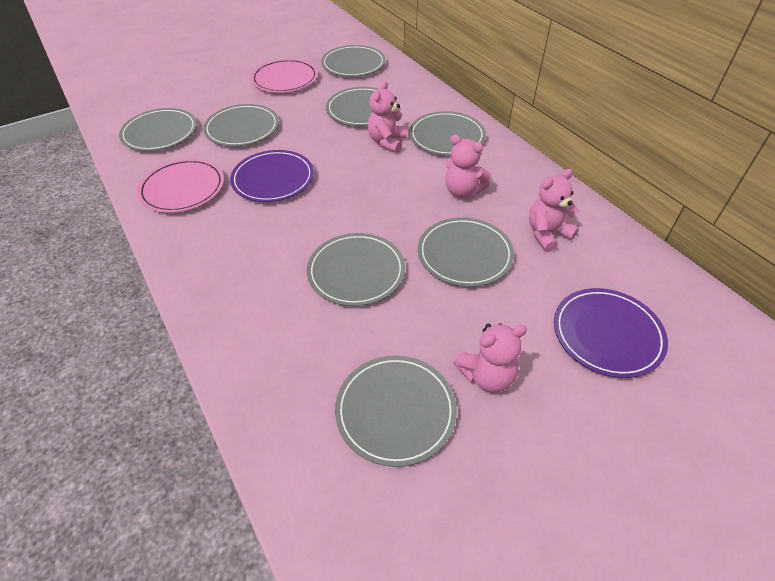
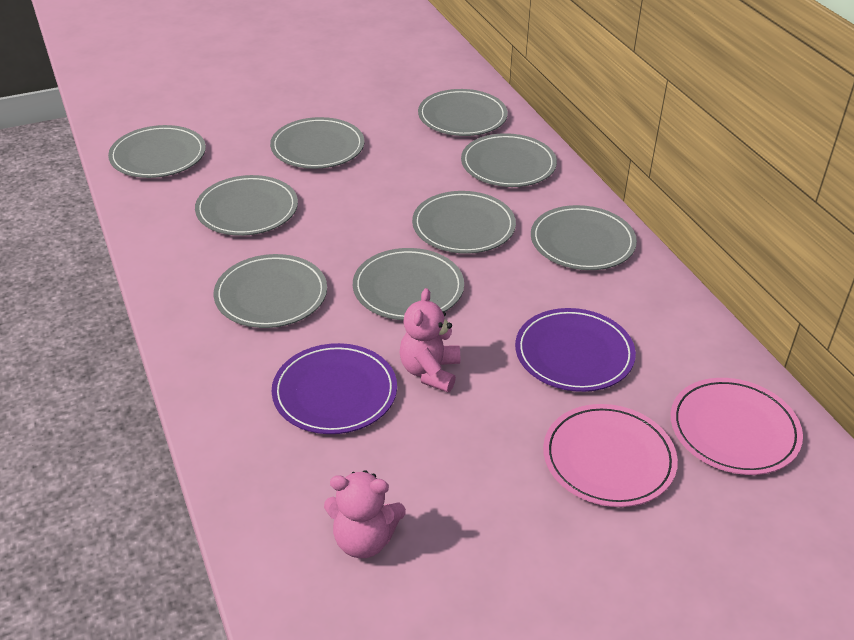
grey plate: [119,108,197,151] [203,104,279,146] [307,233,405,306] [321,45,386,77] [326,87,397,126] [335,356,457,467] [409,111,486,156] [418,217,514,287] = 8 -> [108,125,206,178] [195,175,298,236] [213,254,327,328] [270,117,365,169] [353,248,464,320] [412,191,516,254] [418,89,508,136] [461,133,557,187] [531,205,637,270] = 9
pink teddy bear: [368,81,407,153] [445,135,491,198] [453,323,527,393] [529,169,579,252] = 4 -> [324,470,406,558] [400,288,460,392] = 2

